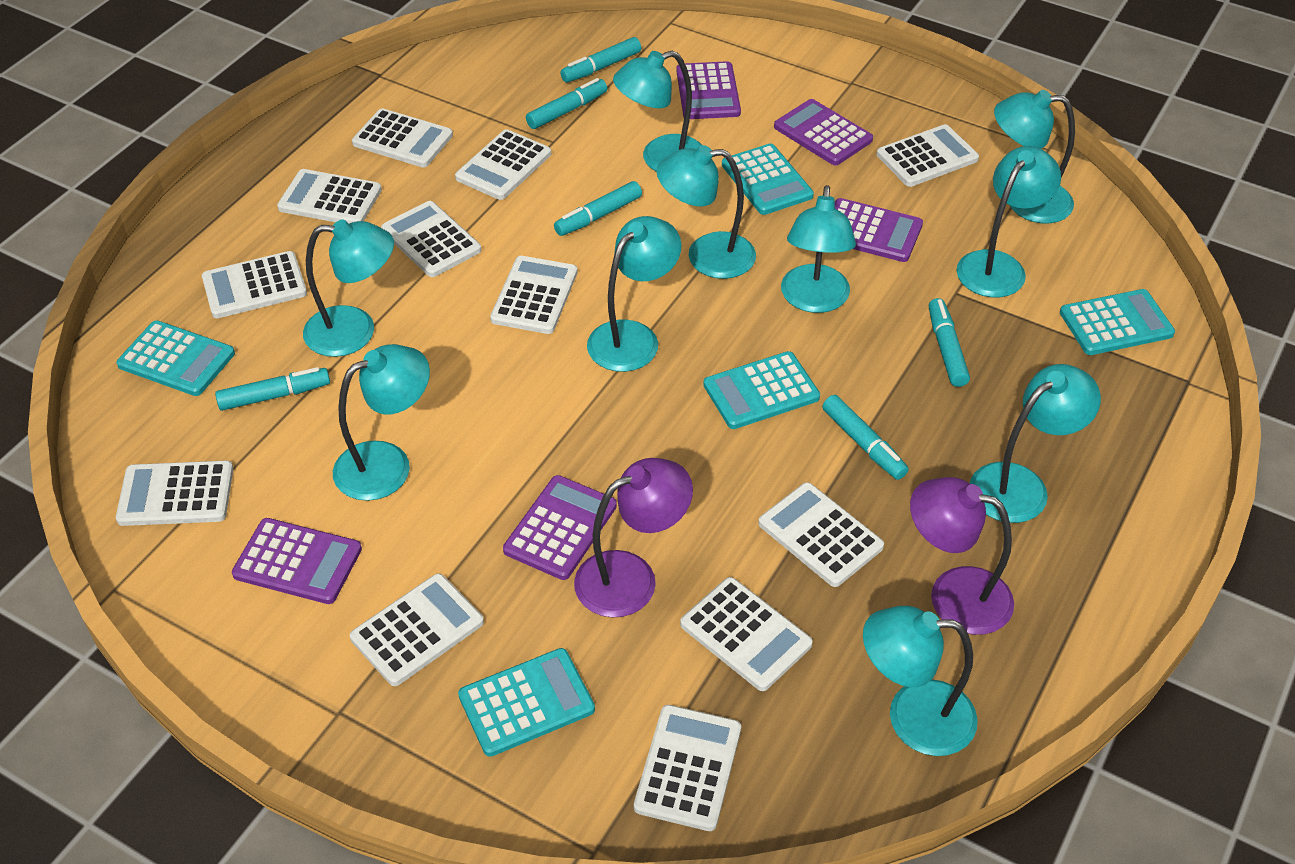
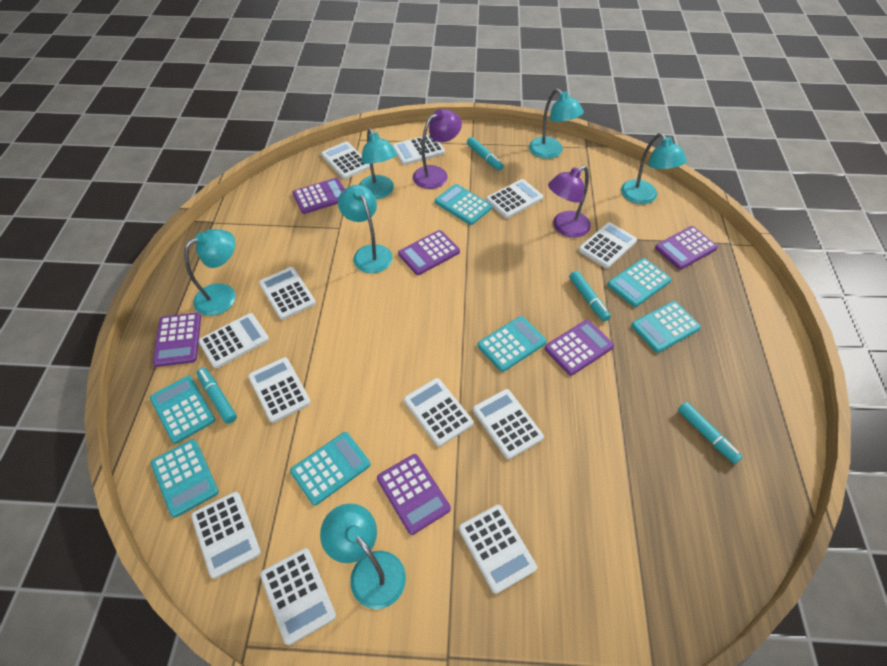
purple calculator: [232,518,362,604] [503,475,617,580] [676,61,741,119] [774,99,873,166] [835,198,923,262] = 5 -> [153,312,201,367] [292,178,345,214] [377,454,451,535] [398,230,460,275] [544,320,614,376] [655,226,718,270] = 6
turquoise calculator: [116,320,235,396] [458,648,595,757] [703,351,820,429] [722,144,814,215] [1060,289,1175,355] = 5 -> [150,376,215,444] [151,439,219,518] [290,432,371,505] [435,184,492,225] [477,316,547,372] [608,258,672,307] [631,301,701,353] = 7
turquoise lamp: [303,219,394,357] [333,344,430,501] [587,216,682,372] [613,51,702,172] [657,145,756,279] [781,185,856,313] [863,606,978,756] [957,146,1061,297] [970,364,1101,523] [994,90,1075,224] = 10 -> [184,229,235,316] [320,503,406,609] [338,185,393,273] [359,128,397,199] [529,89,584,159] [621,133,687,204] = 6
turquoise marker: [215,367,330,411] [526,78,607,129] [554,181,642,236] [560,37,641,82] [822,395,909,480] [929,298,970,387] = 6 -> [196,367,237,424] [467,137,504,171] [569,271,611,321] [678,402,743,464] = 4

